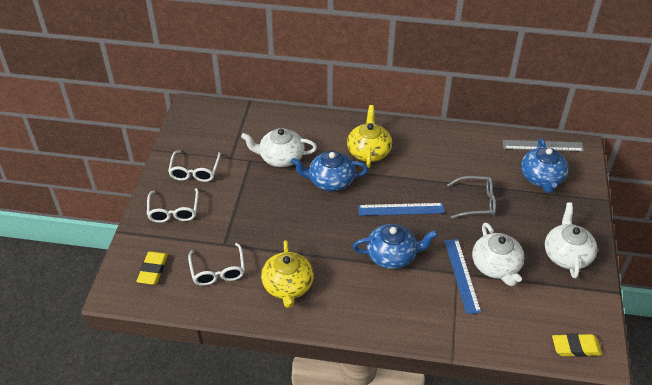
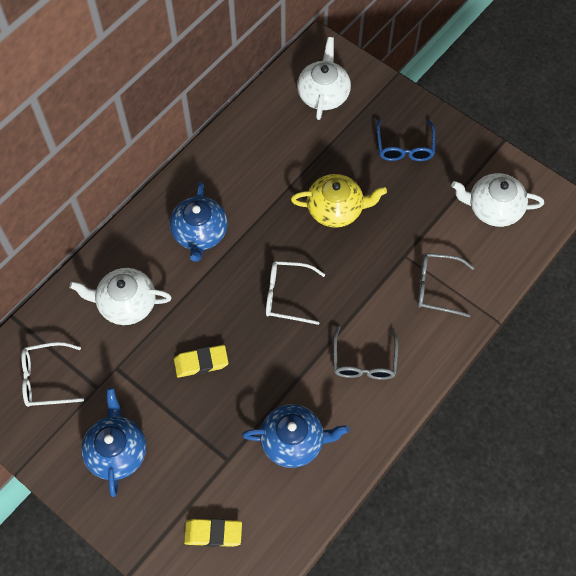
blue glasses: none = 0 -> [377,119,435,161] = 1
blue ruler: [358,203,445,216] [445,239,481,314] = 2 -> none = 0
grey glasses: [447,176,496,218] = 1 -> [333,326,398,380] [418,253,474,317] = 2
grey ruler: [502,140,584,152] = 1 -> none = 0
white glasses: [147,188,199,223] [168,150,221,182] [188,243,245,286] = 3 -> [21,342,84,407] [266,261,325,325] = 2
yellow teapot: [261,240,314,308] [347,105,392,168] = 2 -> [291,174,387,228] = 1

